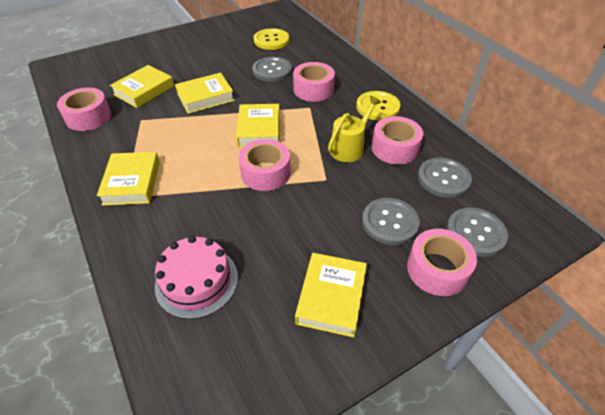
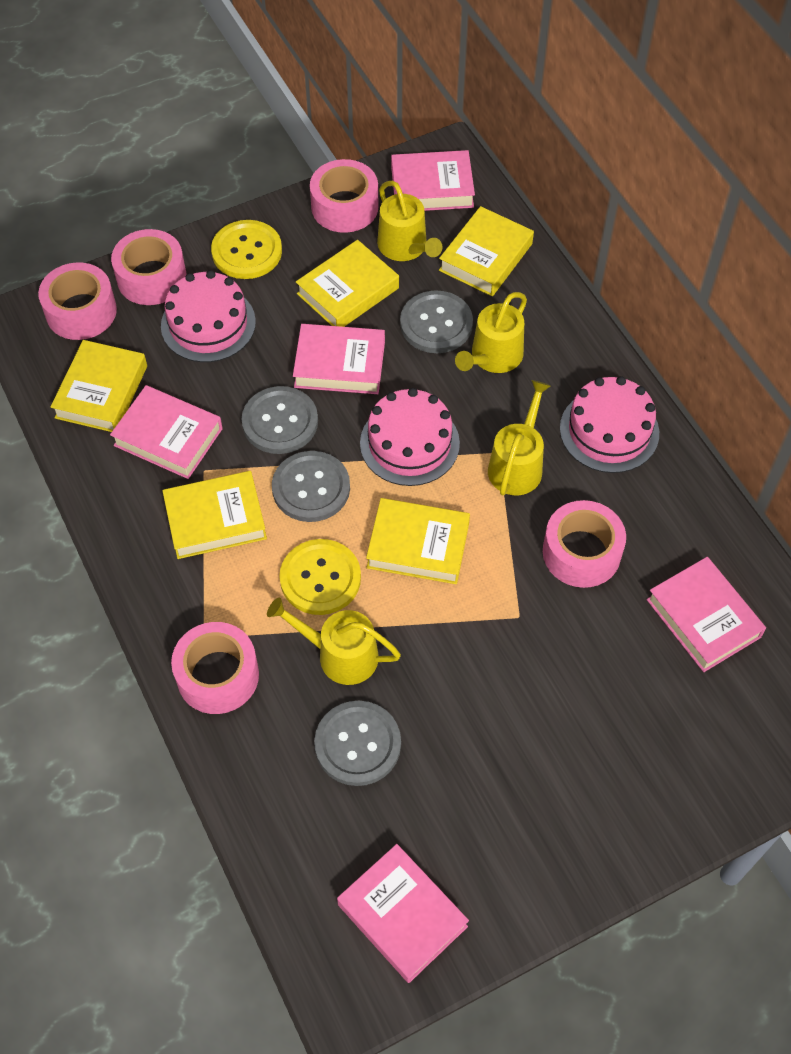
pink book: none = 0 -> [110,385,223,479] [293,324,385,394] [337,844,469,983] [391,150,475,211] [647,557,766,672] = 5
pink cake: [155,236,238,319] = 1 -> [161,270,256,362] [360,388,460,486] [560,376,659,473] = 3
yellow watering can: [328,96,381,162] = 1 -> [267,598,401,685] [377,181,442,261] [455,292,527,373] [488,380,551,495] = 4

